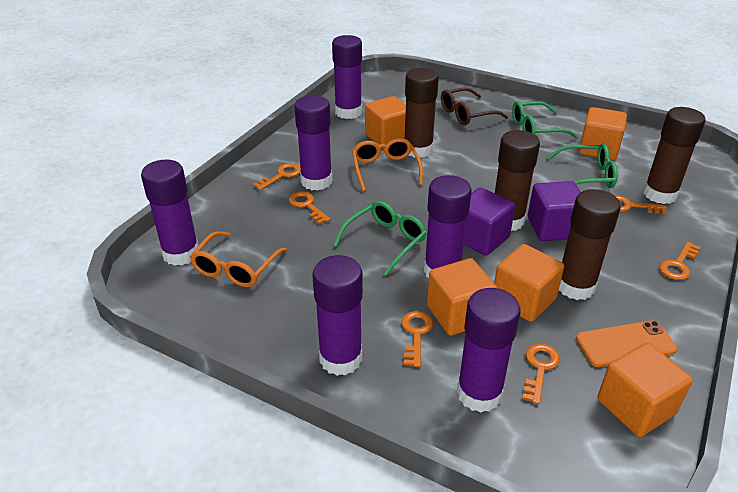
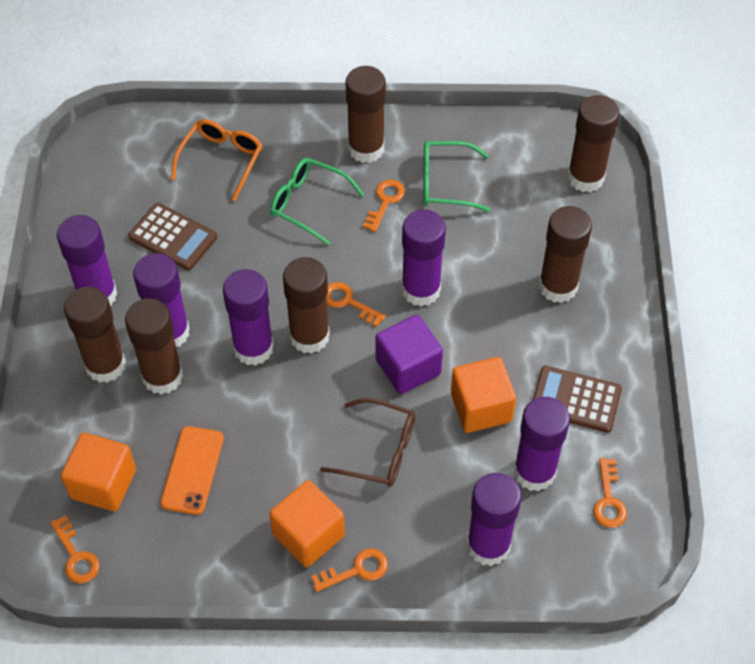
brown calculator: none = 0 -> [128,203,217,270] [533,366,622,433] = 2
brown glue stick: [405,68,439,158] [495,130,540,231] [558,189,621,300] [643,107,706,204] = 4 -> [64,287,126,383] [125,298,183,395] [283,257,330,354] [345,66,386,163] [539,206,592,303] [567,95,620,192] = 6
green glasses: [333,201,427,276] [512,101,578,139] [546,143,618,188] = 3 -> [270,158,364,245] [423,141,490,212] = 2
orange cube: [365,96,406,149] [427,258,497,336] [494,244,564,322] [579,107,627,160] [598,343,693,437] = 5 -> [61,433,136,511] [269,480,345,567] [451,357,516,433] = 3
orange glasses: [190,231,287,287] [352,138,423,192] = 2 -> [171,119,263,201] = 1
orange key: [253,163,301,191] [289,191,331,225] [402,311,433,367] [522,343,560,404] [614,195,667,214] [660,242,701,280] = 6 -> [50,515,100,583] [311,548,388,592] [327,282,386,327] [363,180,405,232] [593,458,627,528] = 5
purple cube: [464,187,515,256] [528,181,580,241] = 2 -> [376,315,443,394] = 1

